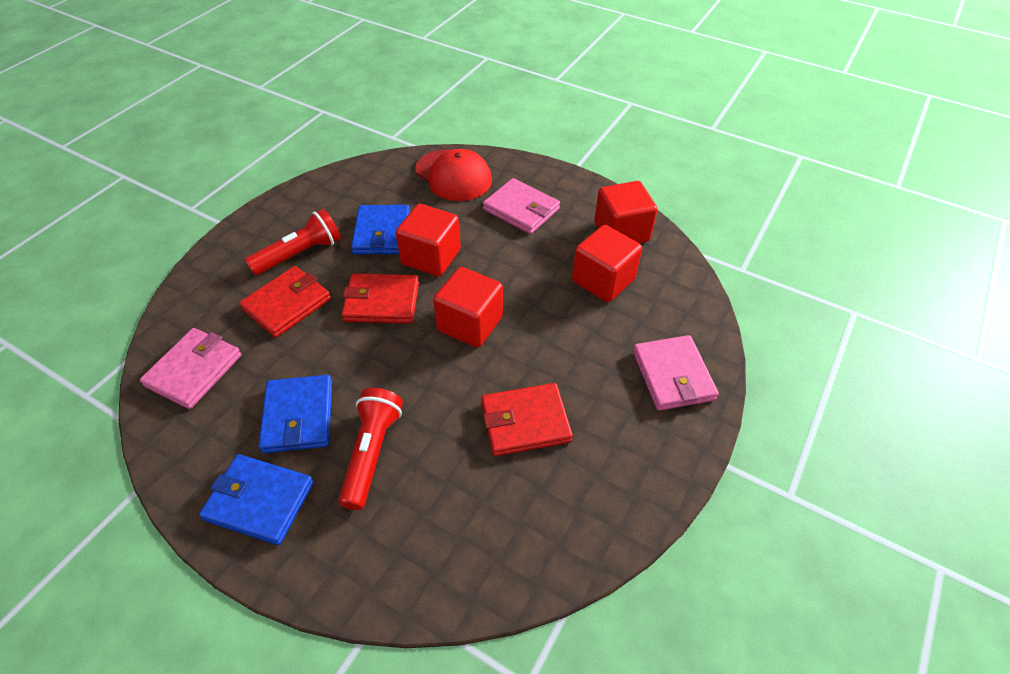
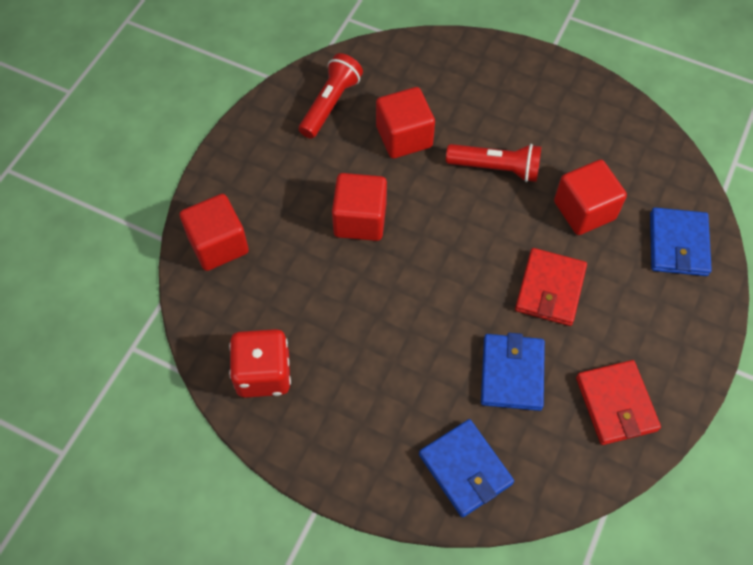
pink wallet: [140,328,241,409] [483,178,560,234] [633,335,719,411] = 3 -> none = 0
red cap: [415,149,492,201] = 1 -> none = 0
red dice: none = 0 -> [229,329,291,398] = 1
red wallet: [239,266,331,338] [341,273,419,324] [481,383,573,456] = 3 -> [515,248,587,326] [576,360,661,445] = 2

